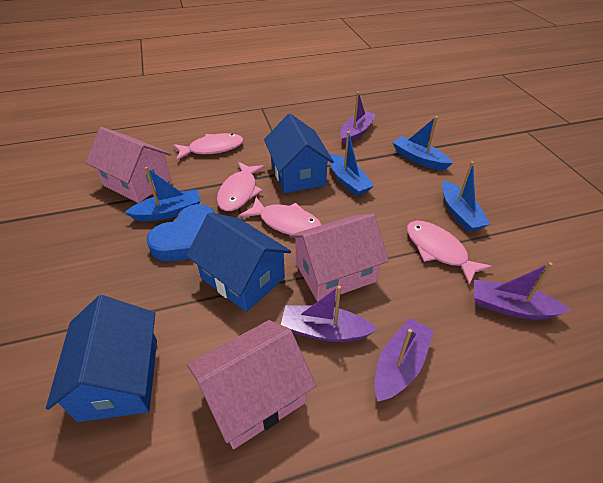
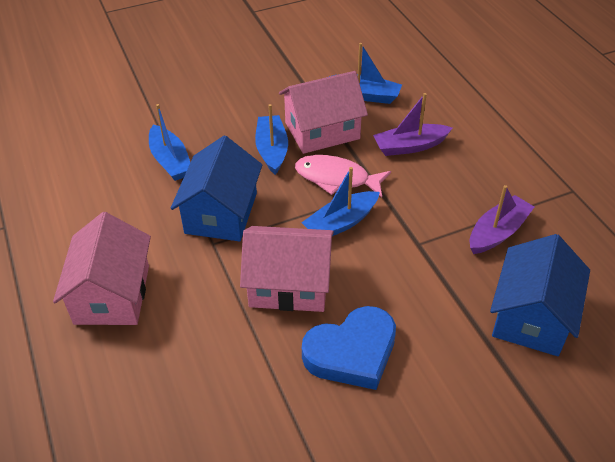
blue house: [46,295,157,422] [186,213,291,312] [264,114,334,193] = 3 -> [170,136,262,241] [490,234,590,356] = 2
pink fish: [173,133,244,160] [217,162,265,211] [239,197,322,235] [407,221,493,285] = 4 -> [295,155,391,197] = 1
purple boat: [281,286,377,342] [340,92,376,145] [374,318,434,402] [474,262,570,320] = 4 -> [373,93,452,156] [470,185,534,254] = 2

